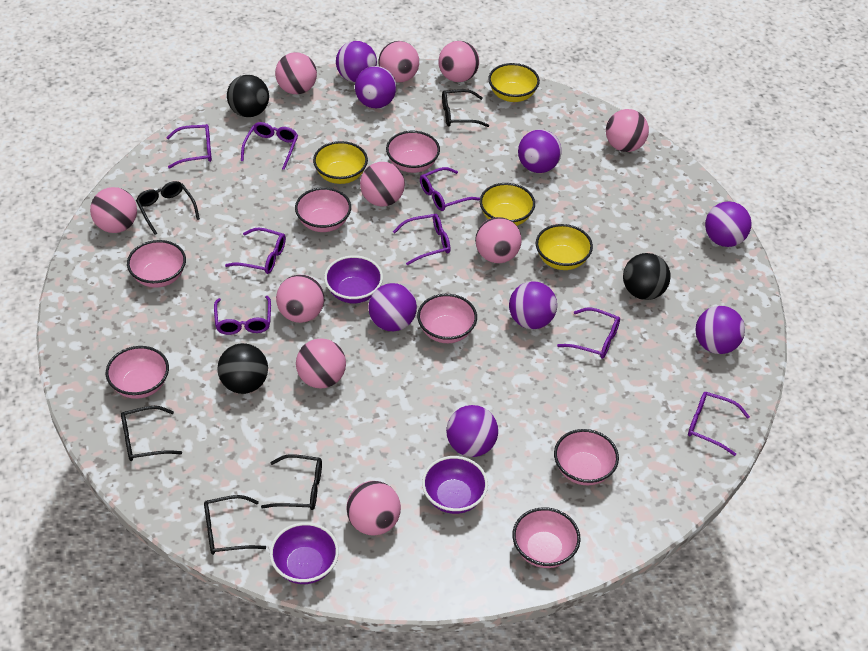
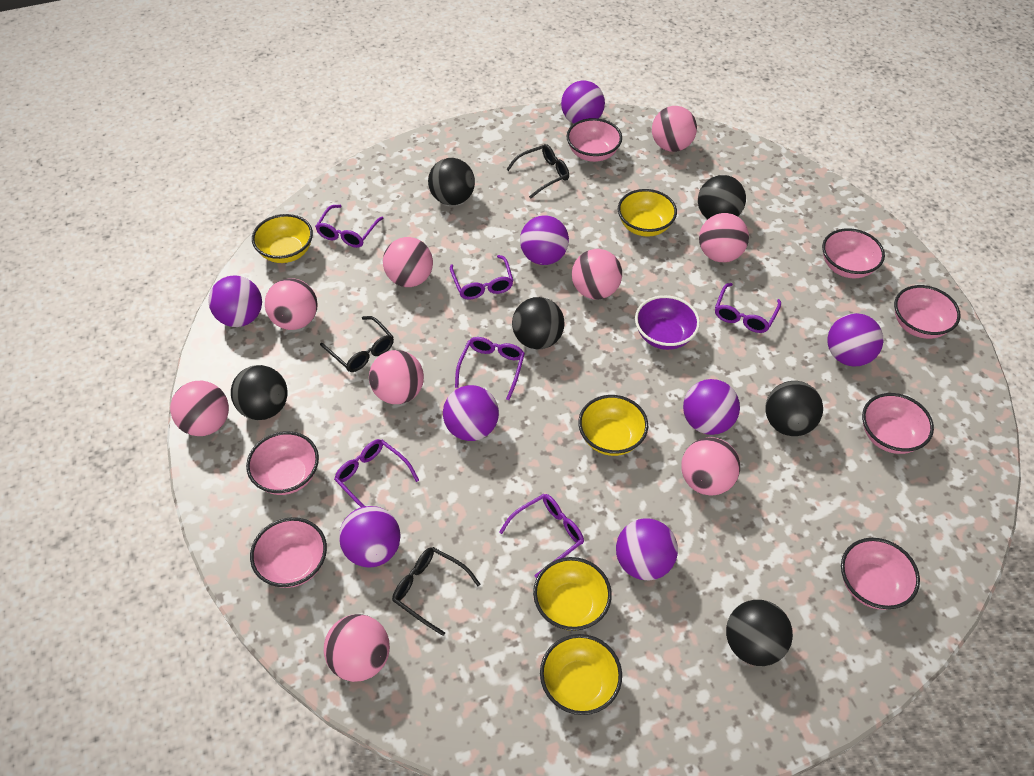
black ball: [217,343,268,394] [227,75,269,117] [623,253,671,300] = 3 -> [231,365,287,420] [428,158,475,205] [512,297,564,350] [698,175,746,219] [726,600,793,666] [765,381,823,436] = 6
black glasses: [121,406,182,461] [136,181,200,235] [204,495,266,555] [261,454,322,510] [442,89,489,127] = 5 -> [320,316,394,372] [392,547,481,636] [506,144,569,199] = 3
pink ball: [90,187,137,233] [275,52,317,94] [276,275,324,323] [296,338,346,389] [346,481,401,536] [360,162,405,207] [379,41,419,83] [438,41,479,82] [475,217,522,263] [606,109,649,152] = 10 -> [170,381,229,436] [265,278,318,330] [324,614,390,682] [369,350,424,404] [383,237,433,287] [572,249,622,299] [652,106,697,152] [681,437,740,495] [699,213,749,262] = 9
purple bowl: [270,522,339,584] [324,255,383,303] [422,456,488,514] = 3 -> [635,295,700,350] = 1
purple glasses: [166,124,212,169] [214,296,271,335] [225,227,286,274] [241,122,298,170] [393,214,451,265] [420,167,480,211] [557,308,620,359] [688,392,750,456] = 8 -> [315,205,384,248] [334,439,419,507] [450,255,513,300] [455,337,525,400] [499,494,584,578] [715,283,781,333] = 6
yellow bowl: [313,141,368,184] [480,183,535,226] [488,63,540,102] [536,224,593,270] = 4 -> [252,214,313,263] [533,557,612,631] [540,634,622,715] [578,395,648,456] [618,189,677,237] = 5

